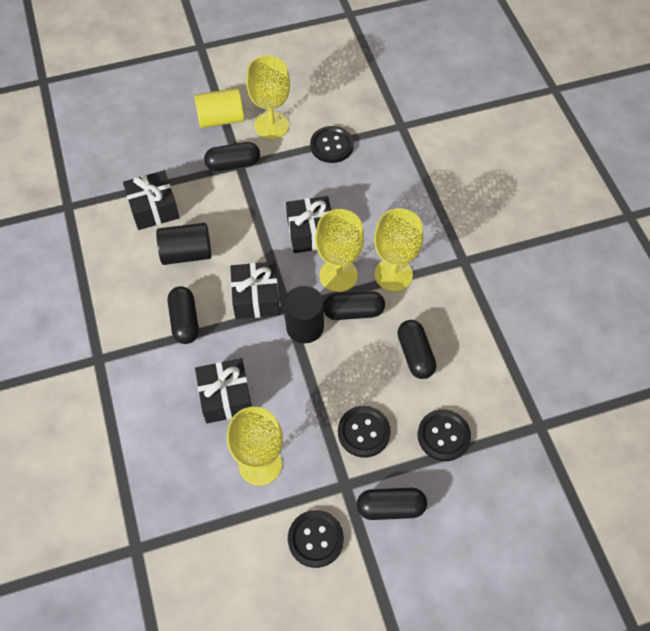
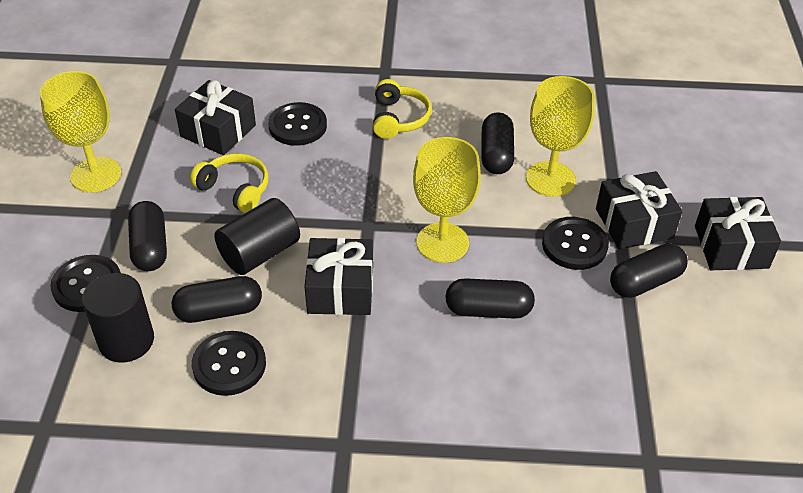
yellow cylinder: [194,88,244,128] = 1 -> none = 0
yellow goblet: [227,407,283,486] [246,55,290,139] [315,209,364,292] [374,208,424,291] = 4 -> [40,71,121,192] [413,137,481,263] [526,76,594,197] = 3
yellow headphones: none = 0 -> [190,153,268,213] [373,79,432,139] = 2

